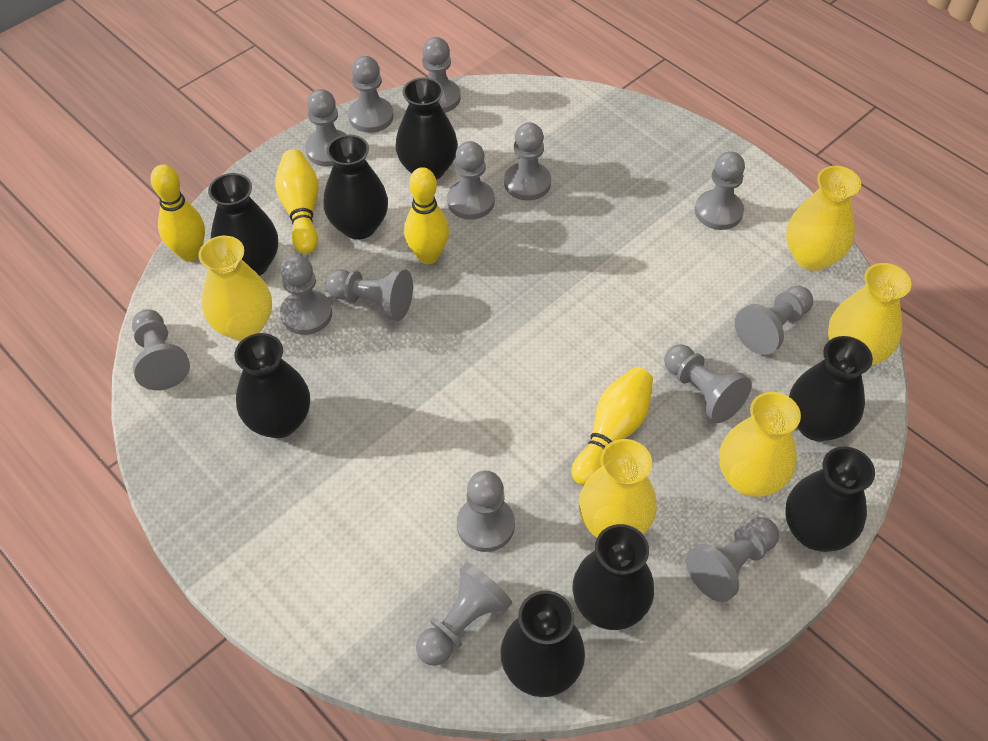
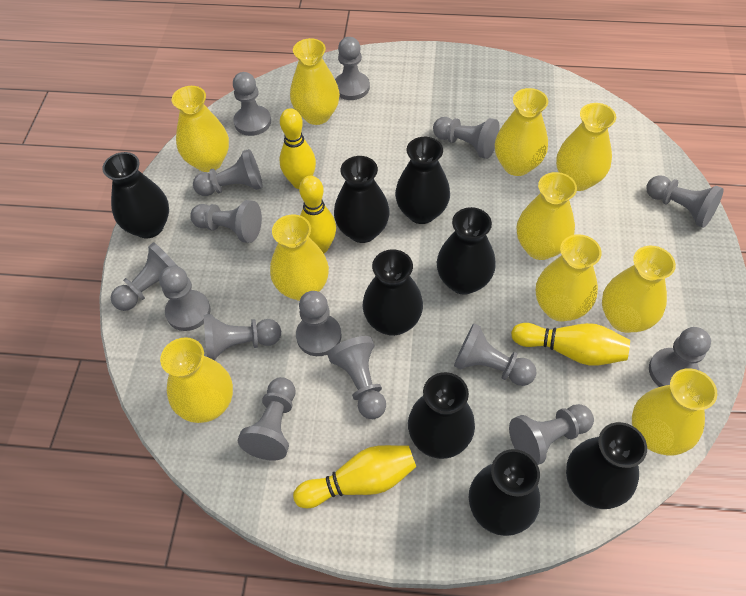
grey pawn: [132,309,190,390] [280,255,332,335] [305,89,347,167] [326,268,413,321] [348,56,394,133] [416,562,512,666] [422,37,461,113] [447,141,495,220] [457,471,515,552] [504,122,551,200] [664,344,752,423] [686,517,779,602] [695,151,745,230] [735,286,813,355] = 14 -> [111,242,177,311] [159,266,211,331] [190,200,262,243] [193,149,263,196] [204,314,281,360] [233,72,271,136] [238,377,295,461] [296,291,341,356] [328,336,386,419] [335,37,370,100] [433,117,500,159] [454,323,537,386] [509,404,594,465] [646,175,724,228] [649,327,711,387] = 15
yellow vase: [198,236,272,341] [578,439,657,537] [719,392,801,497] [786,166,861,271] [828,263,911,366] = 5 -> [160,337,233,423] [172,86,229,172] [270,215,329,301] [290,38,340,125] [495,88,548,176] [517,172,577,260] [536,234,602,322] [556,103,616,191] [602,246,676,333] [632,368,717,456] = 10

